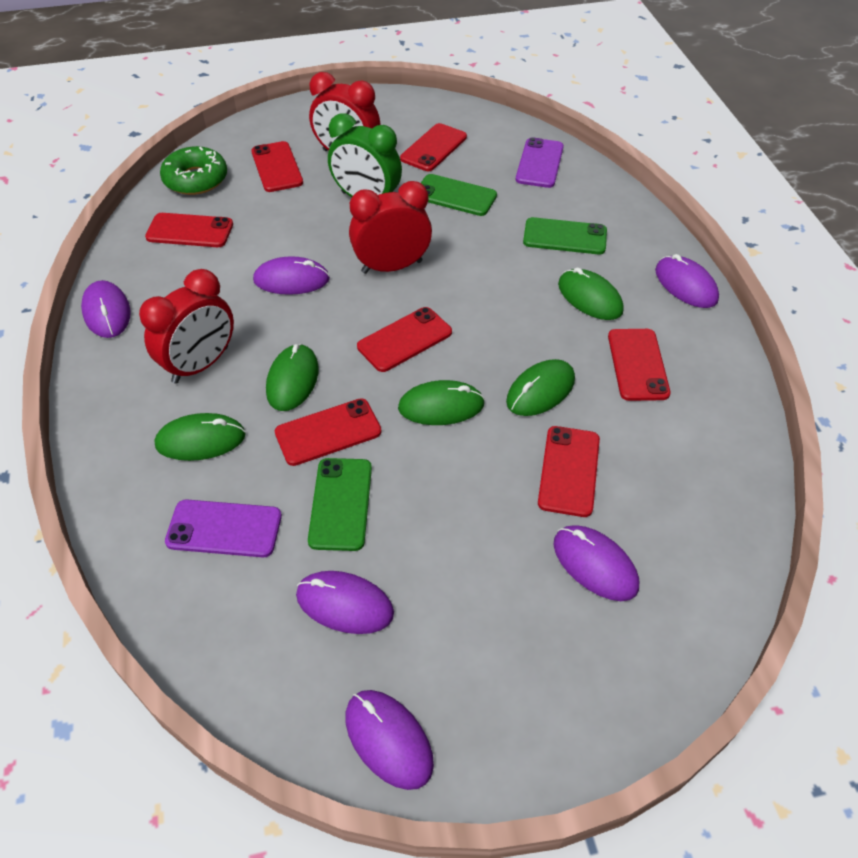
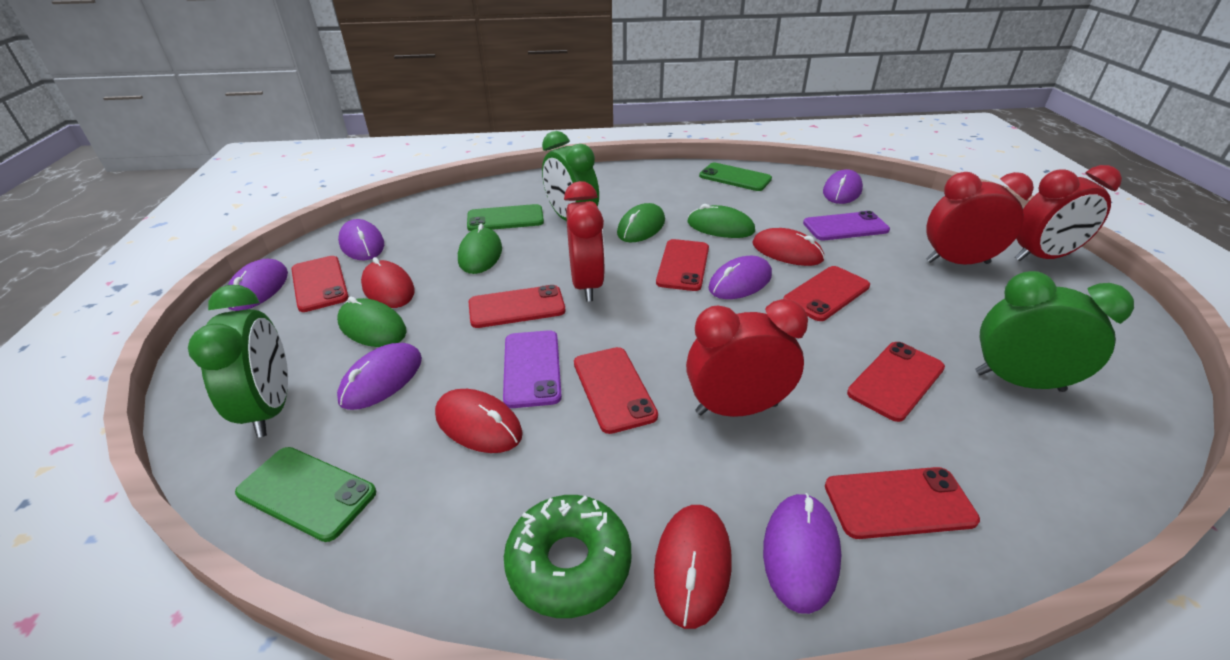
green clock: [328,113,402,197] = 1 -> [188,285,288,438] [542,131,599,221] [975,271,1134,392] = 3
green mouse: [155,413,246,461] [266,344,319,411] [398,380,485,425] [506,359,575,416] [558,268,624,320] = 5 -> [337,297,407,347] [458,224,502,274] [617,203,665,242] [687,204,755,238] = 4
red clock: [139,269,234,384] [309,72,380,151] [349,181,432,274] = 3 -> [564,181,605,302] [686,299,808,417] [926,172,1034,265] [1015,165,1122,261] = 4
red mouse: none = 0 -> [361,257,415,308] [435,389,523,453] [654,505,732,629] [752,228,825,266] = 4

